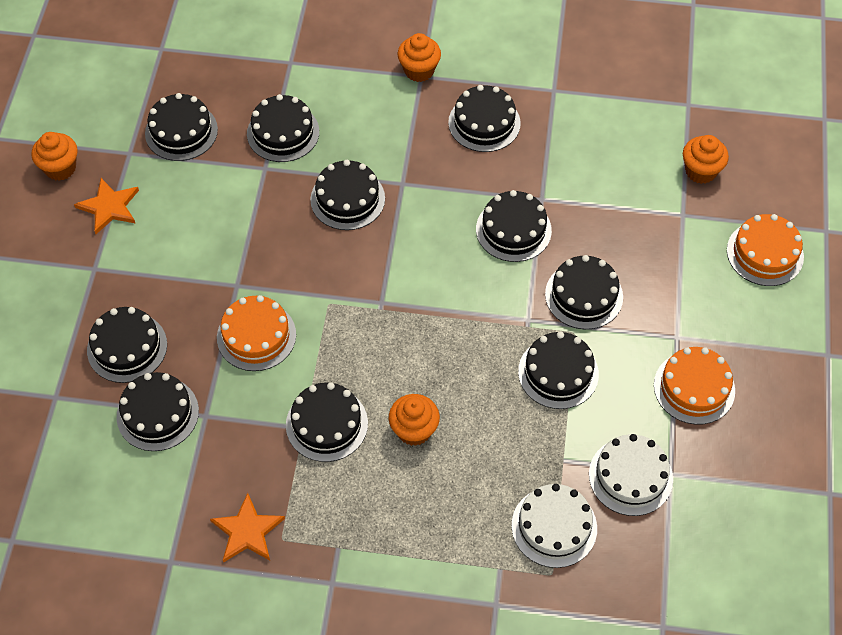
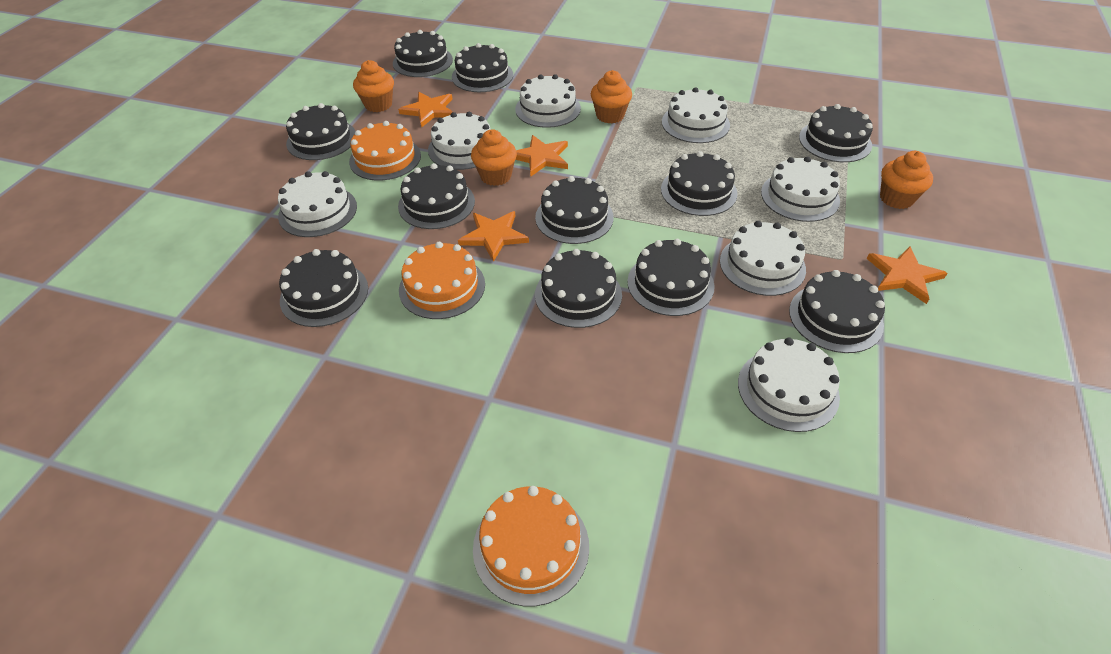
black cake: [87,307,167,383] [117,372,199,451] [145,93,218,161] [247,94,319,162] [286,382,368,462] [310,160,385,230] [448,85,521,152] [476,190,552,262] [518,331,599,409] [545,255,623,329] = 10 -> [279,249,368,327] [286,103,355,160] [393,30,453,77] [398,163,475,229] [452,43,513,92] [535,176,614,244] [535,249,622,328] [627,239,715,316] [661,151,737,216] [789,270,885,353] [799,104,873,162] = 11
orange star: [74,178,139,234] [210,493,285,562] = 2 -> [398,92,453,128] [458,211,529,262] [516,135,568,177] [867,247,948,304] = 4
white cake: [512,484,597,568] [589,434,673,516] = 2 -> [278,171,357,237] [428,112,491,170] [515,74,581,128] [662,87,730,143] [720,221,806,296] [738,337,840,432] [761,156,840,222] = 7

